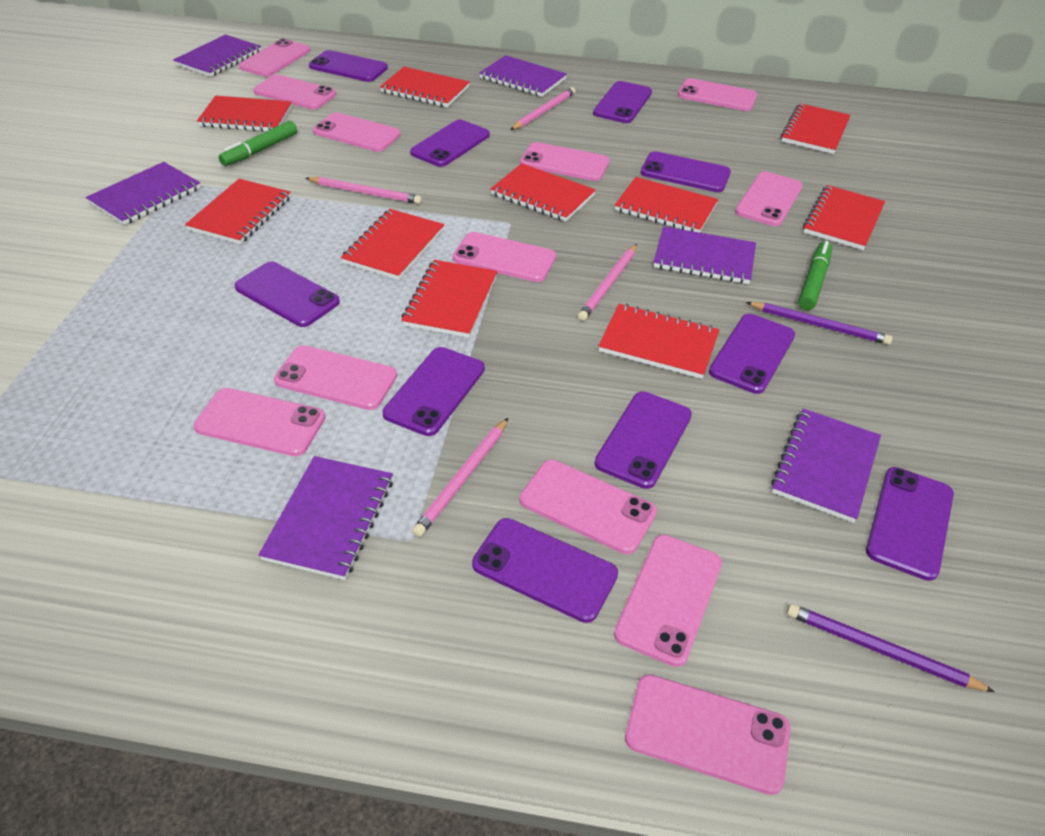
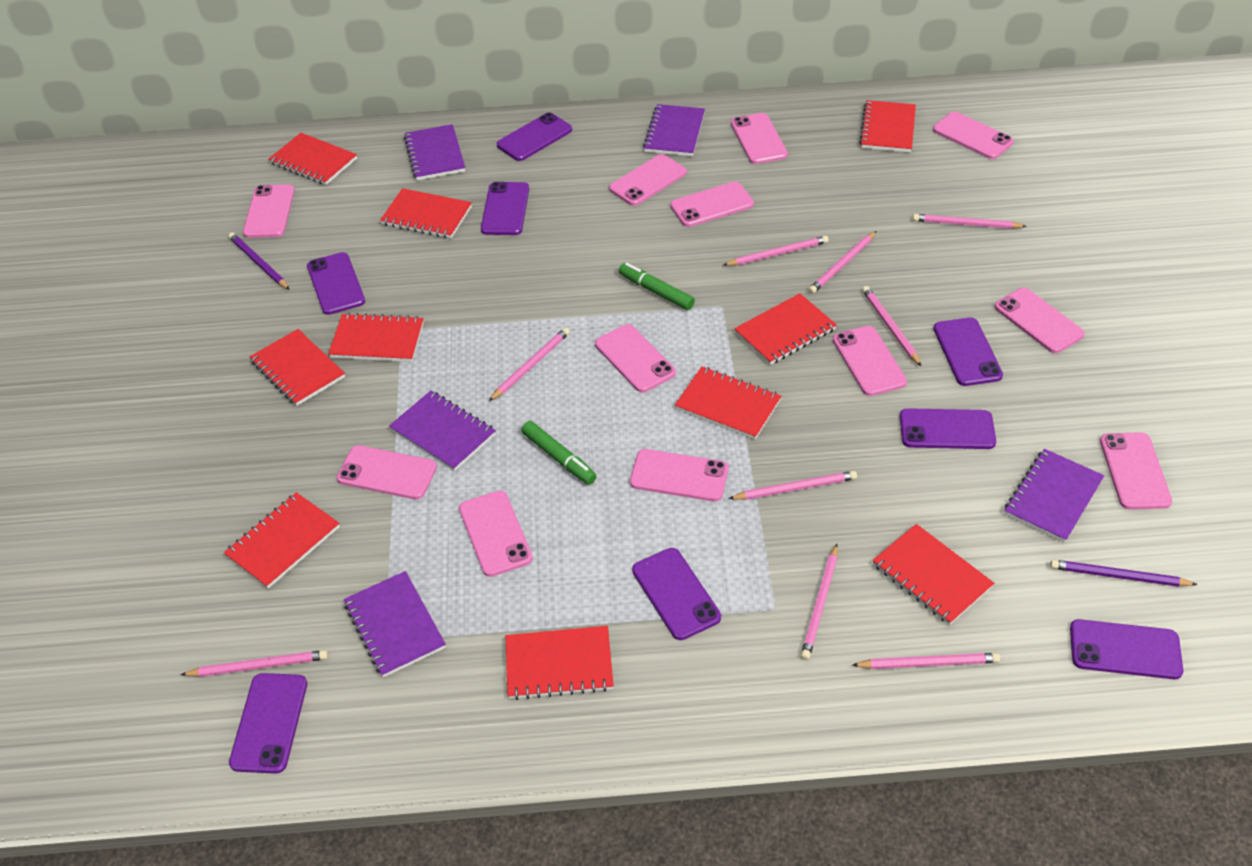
pink pencil: [306,177,422,204] [412,418,508,537] [510,87,576,130] [578,244,637,321] = 4 -> [180,650,328,677] [489,328,570,401] [723,236,829,266] [728,471,857,500] [801,544,838,660] [809,231,877,294] [852,653,1000,669] [862,286,922,367] [913,214,1027,229] = 9
purple notebook: [86,162,201,225] [173,35,261,77] [258,456,393,580] [479,55,567,97] [653,226,756,284] [771,409,881,523] = 6 -> [344,571,446,678] [389,391,496,471] [404,124,465,180] [643,104,705,156] [1005,449,1104,543] = 5
purple phone: [234,261,340,327] [309,50,388,82] [382,347,485,436] [410,120,489,167] [472,518,618,623] [593,81,652,123] [594,391,692,489] [641,151,731,192] [709,314,795,394] [866,467,954,581] = 10 -> [229,673,307,774] [307,252,365,315] [481,182,529,235] [497,112,572,161] [632,548,721,640] [900,408,996,449] [933,318,1003,386] [1070,619,1183,679] = 8

